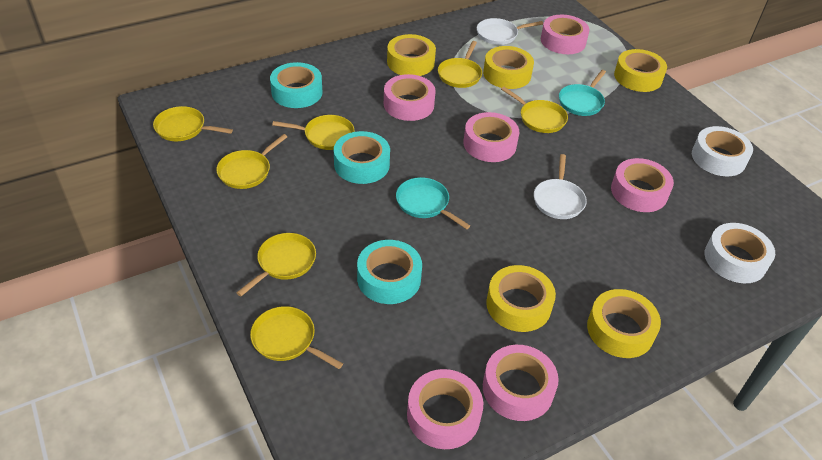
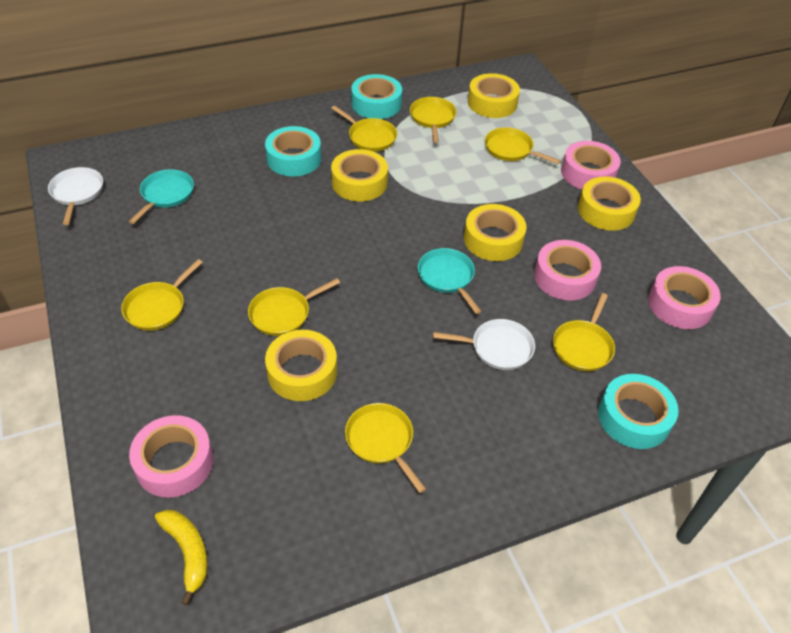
pink tape: [384,74,436,121] [407,369,483,449] [463,112,519,162] [483,345,559,421] [541,15,590,54] [611,158,674,212] = 6 -> [129,415,214,498] [534,240,601,301] [561,141,621,190] [648,266,721,329] = 4
white tape: [692,126,753,176] [705,223,775,283] = 2 -> none = 0
yellow banana: none = 0 -> [155,510,208,605] = 1

